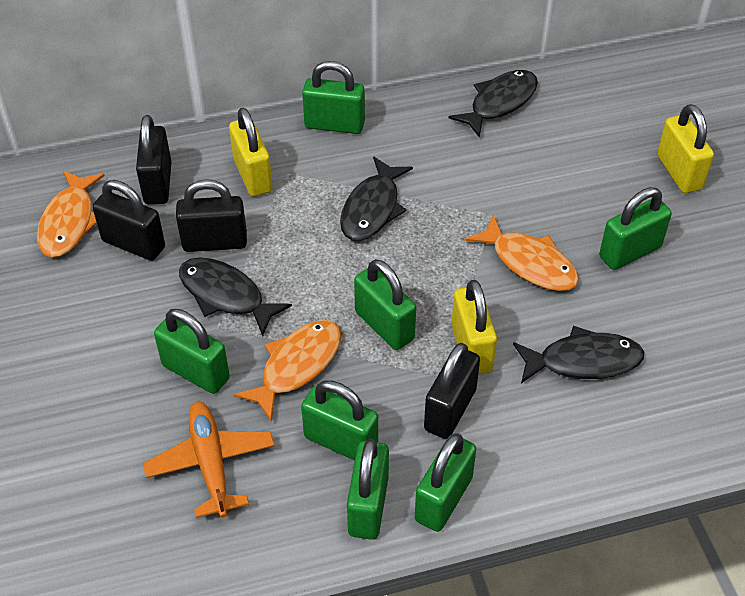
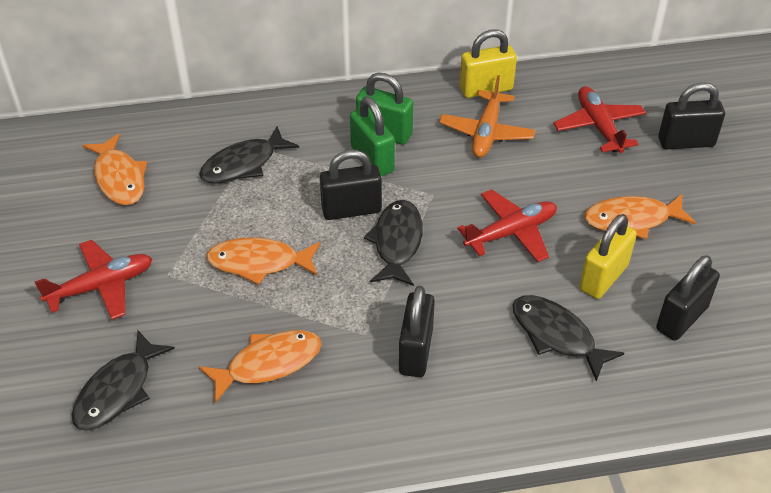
green padlock: [154,309,230,394] [301,381,378,461] [302,61,365,134] [347,439,389,540] [354,259,416,350] [415,433,476,532] [599,187,672,270] = 7 -> [350,97,395,176] [356,73,413,145] = 2
orange fish: [37,170,105,257] [233,320,342,421] [466,215,579,291] = 3 -> [82,134,148,205] [199,330,321,403] [206,237,320,285] [584,194,696,239] = 4
red plane: none = 0 -> [35,240,152,320] [457,189,557,262] [553,86,646,153] = 3
yellow padlock: [229,108,273,197] [451,280,497,374] [657,104,714,193] = 3 -> [460,30,517,98] [579,214,637,299] = 2

